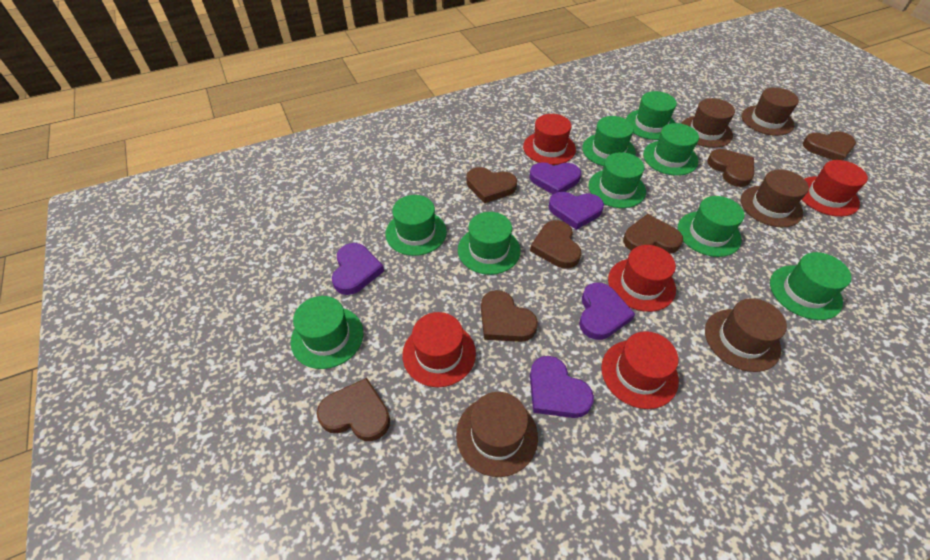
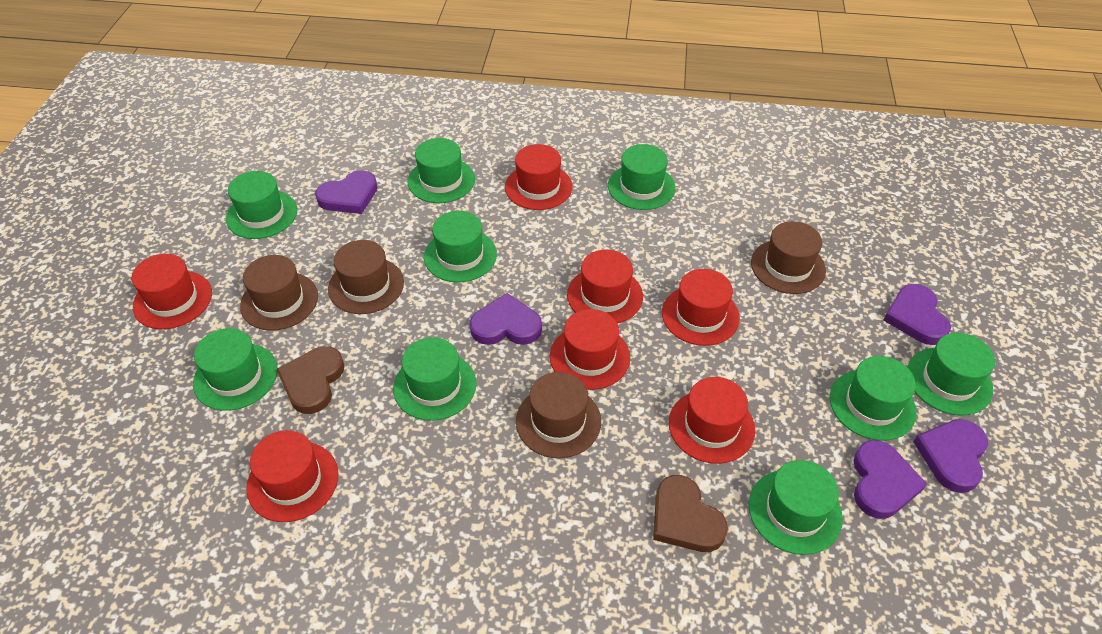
brown hat: [456,392,538,477] [681,98,735,148] [705,298,787,372] [741,87,799,136] [741,169,809,227] = 5 -> [240,255,318,331] [328,240,404,314] [516,372,601,458] [751,221,826,294] = 4
brown heart: [317,378,390,441] [466,167,517,203] [481,290,538,342] [530,220,582,268] [623,214,683,254] [707,149,754,187] [803,131,856,160] = 7 -> [277,346,345,414] [653,475,728,552] = 2
red hat: [402,312,476,387] [523,114,576,165] [601,331,679,409] [608,245,676,312] [802,160,868,217] = 5 -> [132,254,212,329] [246,430,338,522] [505,144,572,210] [550,309,630,390] [567,249,643,323] [662,269,740,346] [669,377,755,464] = 7

